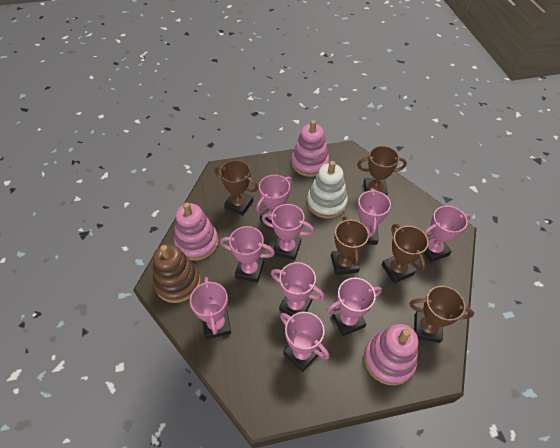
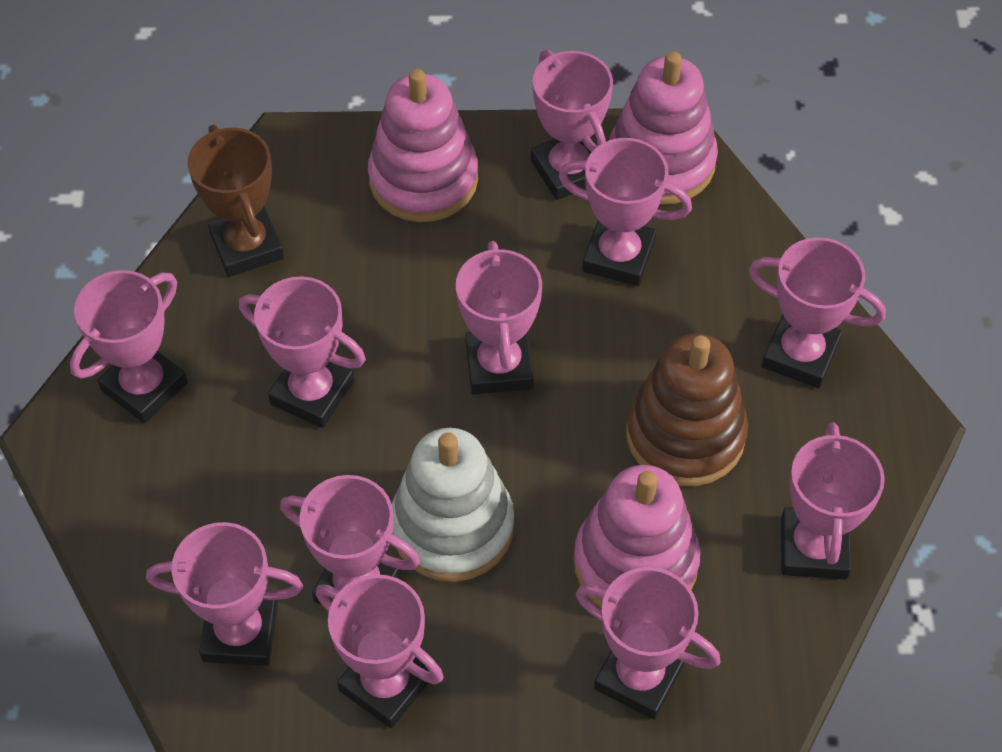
brown trophy: [215,160,258,216] [331,217,369,275] [357,146,407,196] [382,224,429,283] [409,286,474,343] = 5 -> [188,125,284,277] = 1
pink trophy: [190,277,231,339] [220,226,275,283] [256,175,292,230] [262,204,314,260] [271,262,325,316] [280,312,329,372] [327,278,382,336] [358,188,391,245] [424,206,470,263] = 9 -> [70,270,187,423] [146,522,303,666] [239,276,366,428] [280,475,420,605] [316,574,443,728] [456,241,542,395] [531,50,613,200] [559,138,692,286] [576,567,721,719] [749,237,886,388] [781,422,885,580] = 11

